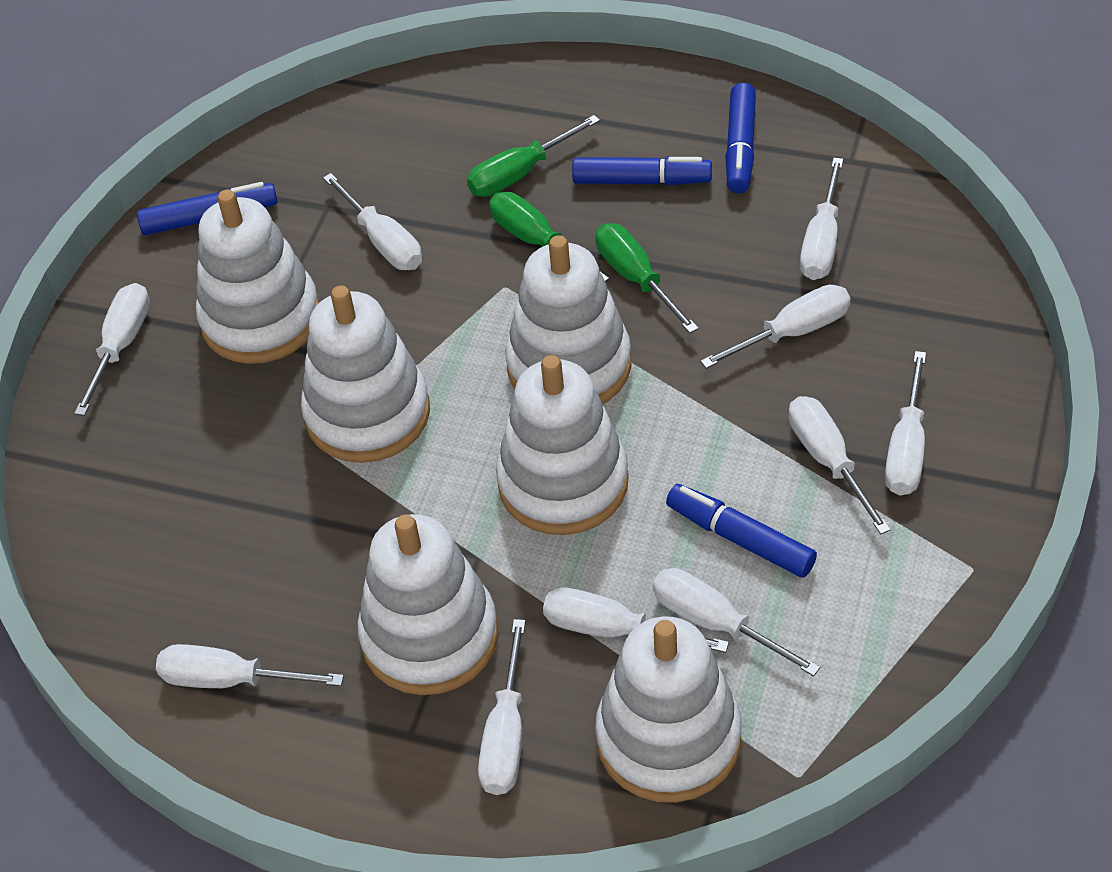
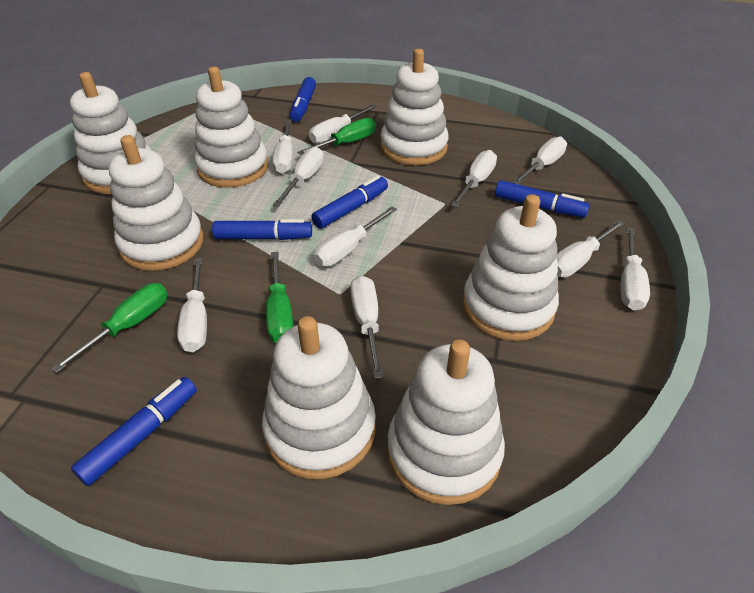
blue marker: [137,182,278,235] [572,156,712,186] [666,484,817,578] [725,83,756,194] = 4 -> [71,377,197,486] [212,219,312,240] [290,77,316,122] [311,175,388,229] [495,180,590,217] = 5
white stacking toy: [196,189,319,364] [301,286,430,463] [357,514,498,695] [496,355,629,535] [505,235,632,404] [595,616,742,803] = 6 -> [70,72,151,194] [109,135,203,271] [194,67,268,188] [262,316,376,479] [380,49,449,165] [387,339,505,505] [463,194,559,341] = 7

